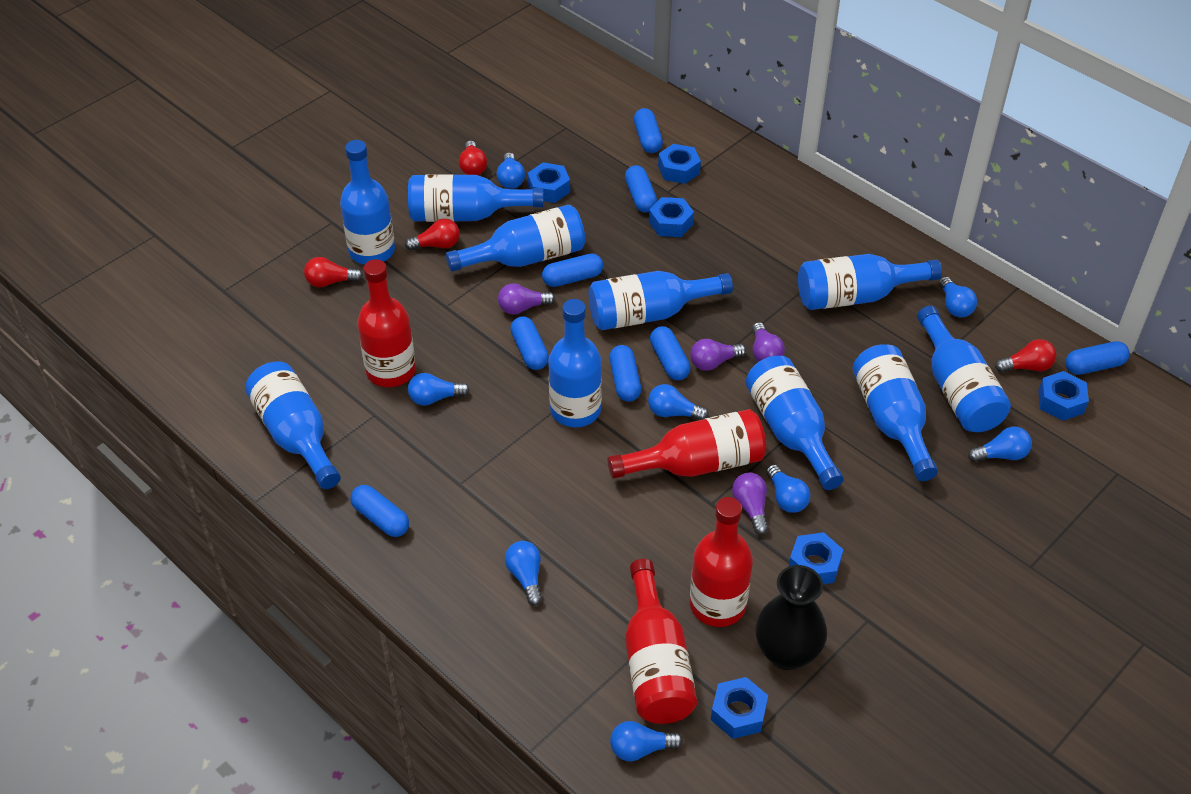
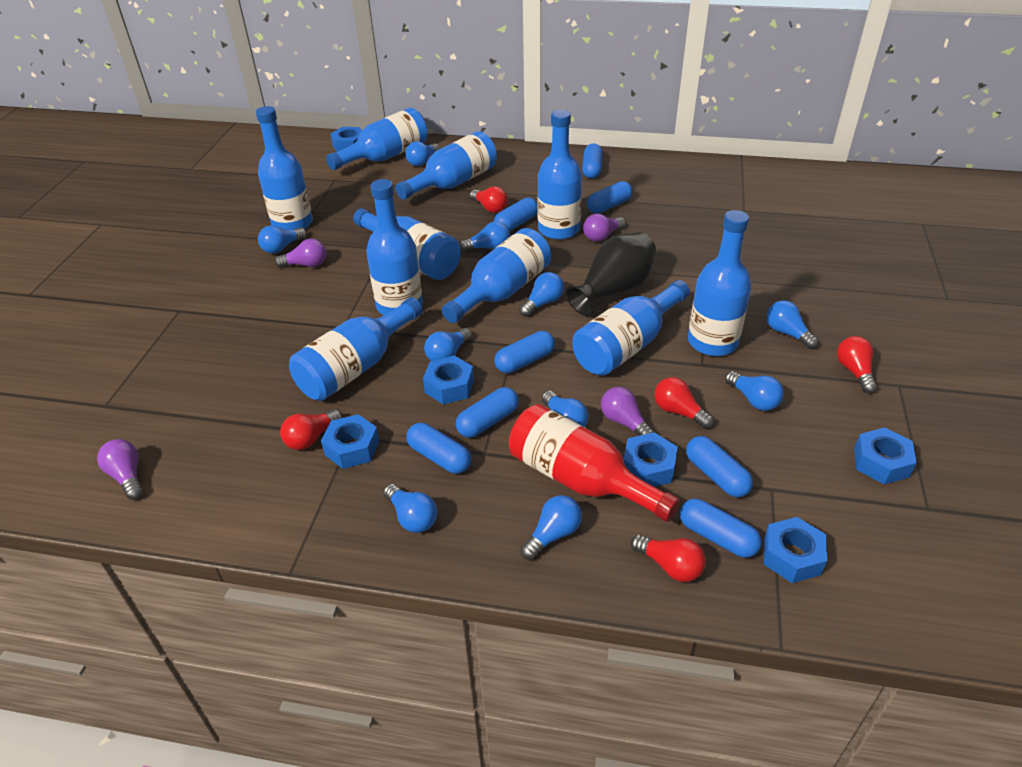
blue light bulb: [408,373,470,405] [496,153,525,189] [505,541,542,606] [610,721,683,761] [648,384,709,420] [766,464,810,513] [939,277,977,317] [968,427,1032,462] = 8 -> [258,226,307,254] [383,484,437,533] [405,141,440,166] [424,328,472,361] [459,221,510,252] [519,272,564,317] [521,495,582,560] [542,391,588,427] [725,371,784,411] [767,300,819,349] = 10
red bottle: [357,259,416,387] [607,409,766,479] [625,559,697,724] [690,497,753,627] = 4 -> [509,404,680,522] = 1
red light bulb: [304,257,363,287] [405,219,460,250] [459,141,487,175] [995,339,1056,372] = 4 -> [280,409,342,450] [470,186,508,213] [631,534,706,582] [655,377,714,429] [837,336,877,393] = 5

